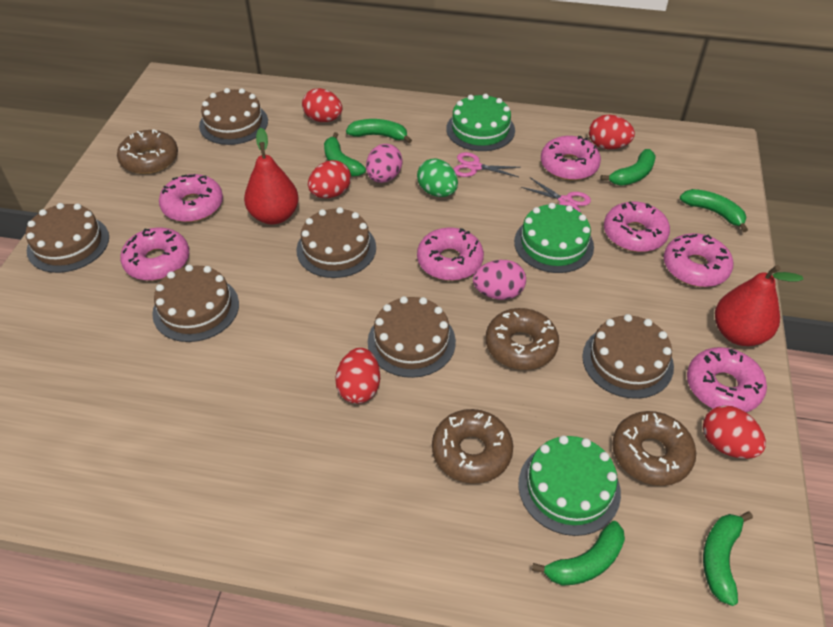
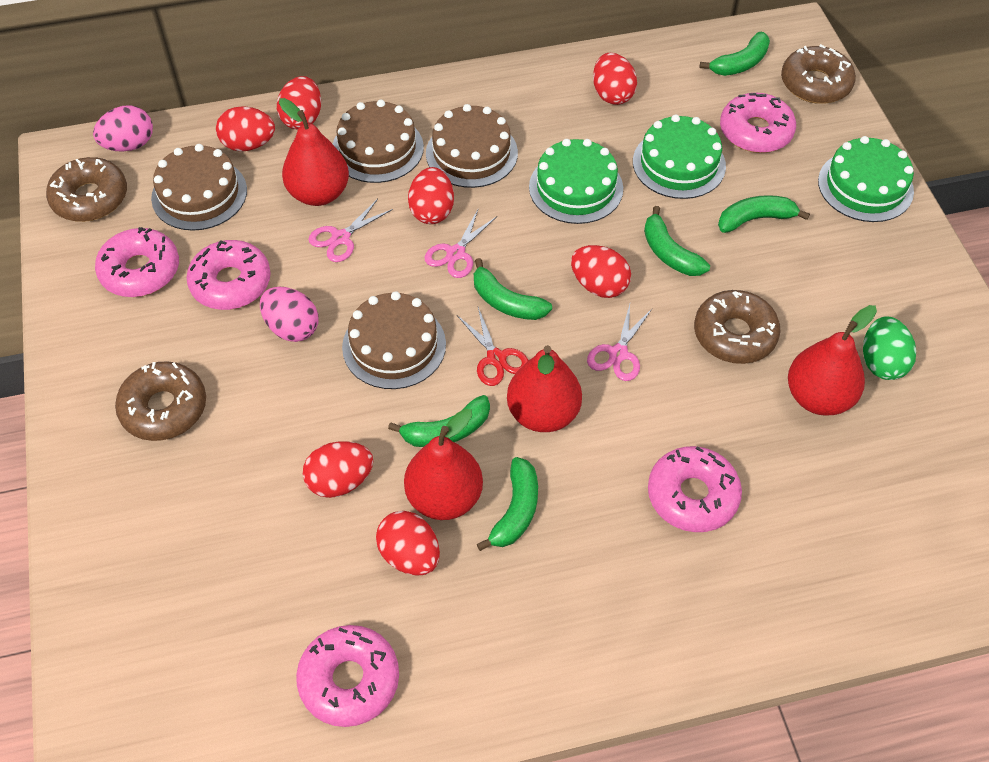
brown cake: [26,203,109,273] [152,265,239,342] [199,88,268,145] [297,207,376,278] [368,296,456,378] [582,314,674,399] = 6 -> [151,144,247,231] [332,99,424,183] [342,291,446,389] [426,104,518,188] = 4
pink donut: [120,228,189,281] [159,174,223,222] [417,227,484,281] [541,136,601,180] [604,202,670,252] [664,233,734,287] [687,347,767,412] = 7 -> [95,227,179,297] [186,240,271,310] [296,625,399,727] [648,446,742,532] [720,93,796,153] = 5
pink scissors: [454,152,521,177] [521,178,591,213] = 2 -> [308,199,393,262] [425,210,497,278] [587,304,652,381] = 3
red egg: [302,88,342,122] [308,160,351,198] [335,348,380,404] [589,115,635,149] [703,406,766,459] = 5 -> [216,106,275,152] [277,76,321,129] [303,441,373,498] [376,511,440,576] [408,167,454,224] [571,245,631,298] [593,53,637,105] = 7
red pear: [244,128,299,224] [715,265,804,346] = 2 -> [279,98,349,206] [404,409,483,520] [507,345,582,432] [788,305,877,416] = 4
red scissors: none = 0 -> [457,307,528,386] = 1

